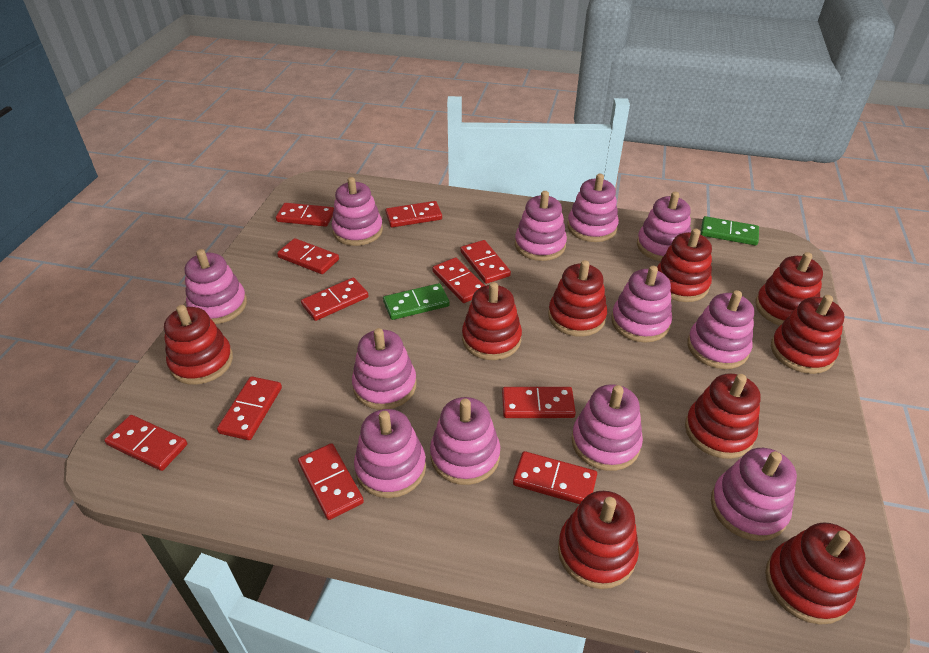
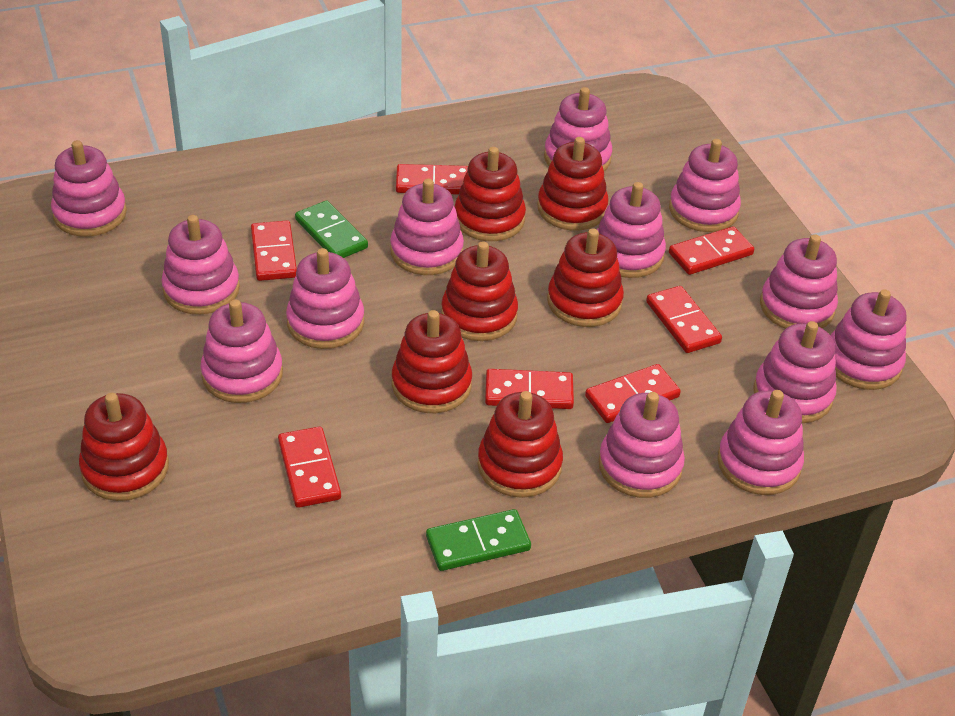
pink stacking toy: [185,249,247,324] [332,177,383,246] [352,328,417,410] [354,409,426,498] [430,397,500,485] [515,191,567,261] [567,174,619,242] [571,384,643,471] [611,266,672,343] [637,192,691,261] [687,290,754,369] [711,448,797,541] = 12 -> [51,140,127,237] [161,215,240,314] [201,299,283,403] [286,248,364,349] [390,179,464,275] [544,87,612,171] [597,182,666,278] [598,392,685,498] [669,139,741,232] [717,390,804,495] [753,321,837,423] [760,234,838,329] [831,290,906,390] = 13
red domino: [104,415,187,471] [217,376,282,440] [276,203,334,227] [277,238,339,274] [298,443,364,520] [301,277,368,321] [385,201,442,227] [432,257,485,303] [460,240,511,284] [502,387,576,418] [513,451,597,504] = 11 -> [251,220,297,281] [278,427,341,508] [396,164,468,195] [485,369,574,409] [585,364,681,423] [646,286,722,353] [669,226,754,275] = 7
red stacking toy: [164,305,233,385] [462,282,522,360] [548,260,607,337] [558,491,639,589] [657,228,712,302] [685,373,761,459] [755,252,823,326] [765,522,866,625] [771,295,844,374] = 9 -> [79,393,169,501] [392,310,472,413] [441,241,518,341] [455,147,526,241] [478,391,563,498] [537,137,609,231] [547,228,624,327] = 7

